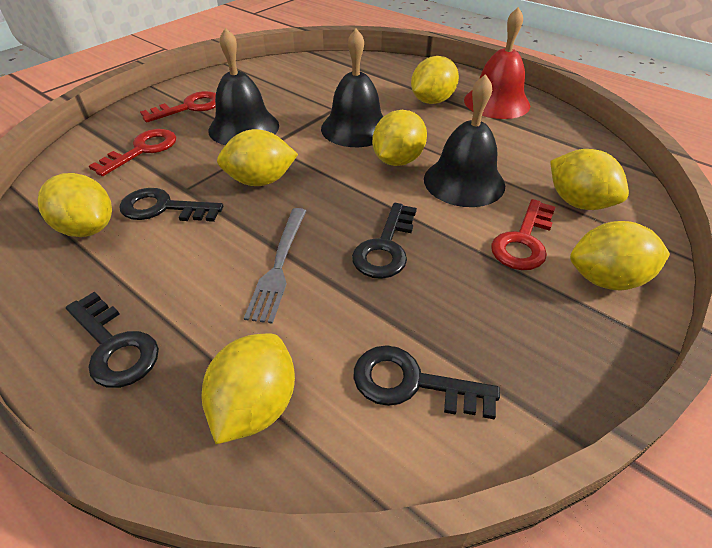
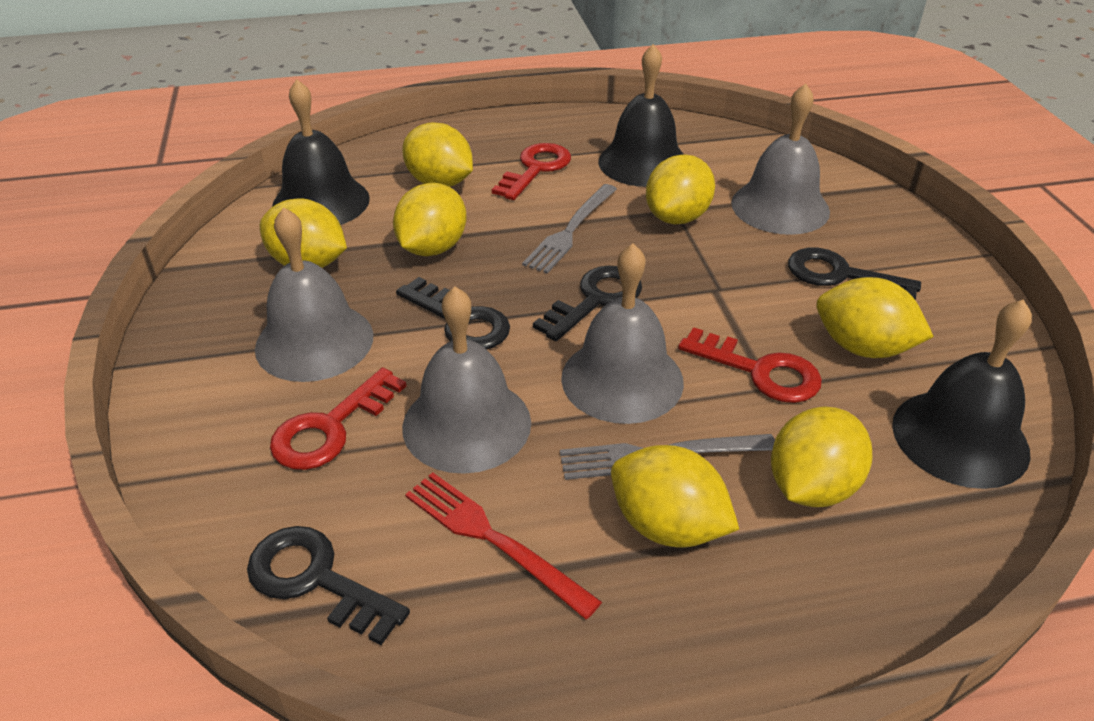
grey bell: none = 0 -> [255,207,373,382] [402,286,531,474] [561,244,684,424] [731,83,830,235] = 4
grey fork: [244,208,306,324] = 1 -> [522,184,617,273] [560,434,775,480] = 2
red bell: [464,7,530,119] = 1 -> none = 0
red fork: none = 0 -> [405,472,602,619] = 1

